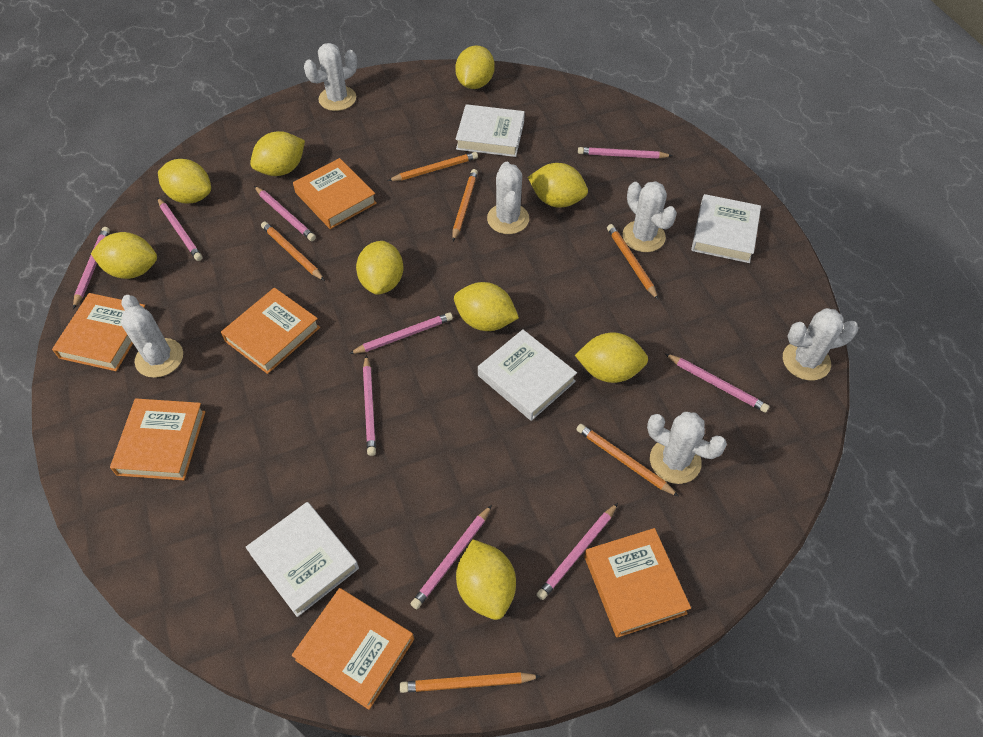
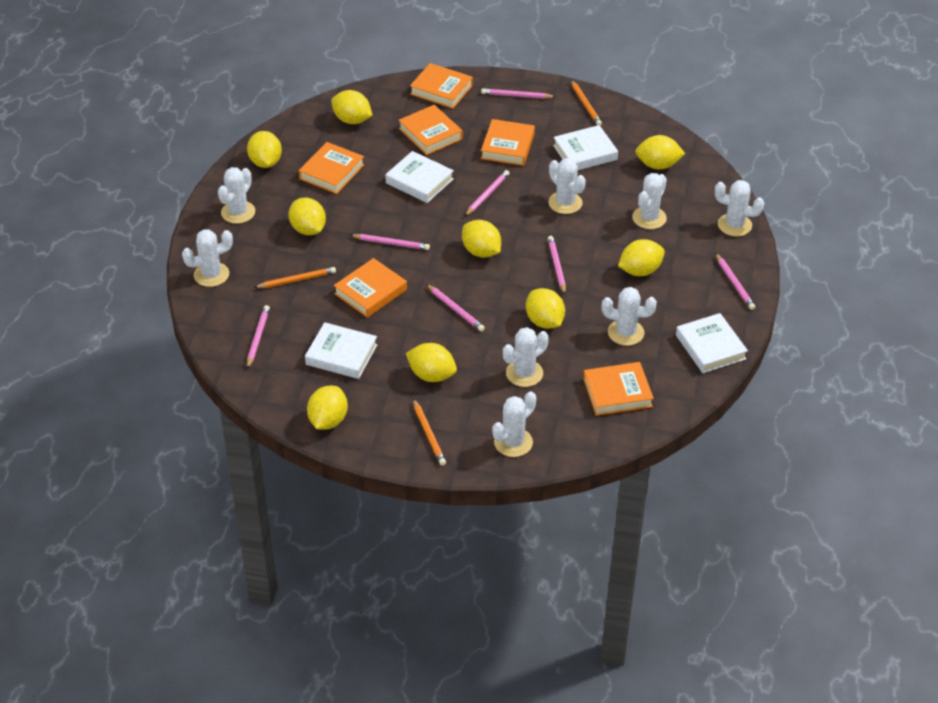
orange pencil: [261,221,325,281] [388,152,478,181] [399,672,541,693] [452,169,478,241] [576,424,679,497] [607,224,658,299] = 6 -> [254,267,336,288] [413,399,446,466] [571,80,602,126] = 3
pink pencil: [73,227,110,309] [158,198,202,261] [254,186,316,241] [349,312,453,354] [363,355,376,456] [411,505,492,609] [537,503,618,600] [578,147,672,159] [665,354,770,413] = 9 -> [247,305,270,369] [350,234,430,250] [426,284,485,331] [465,170,510,216] [481,88,556,99] [548,236,566,294] [715,253,755,310] = 7
white cactus: [121,295,183,378] [304,43,357,111] [487,162,529,234] [623,181,677,252] [647,412,727,484] [783,308,859,381] = 6 -> [182,229,233,287] [218,167,255,224] [492,391,536,457] [503,327,549,387] [549,158,586,214] [602,287,657,346] [632,173,667,229] [714,180,764,236] = 8

